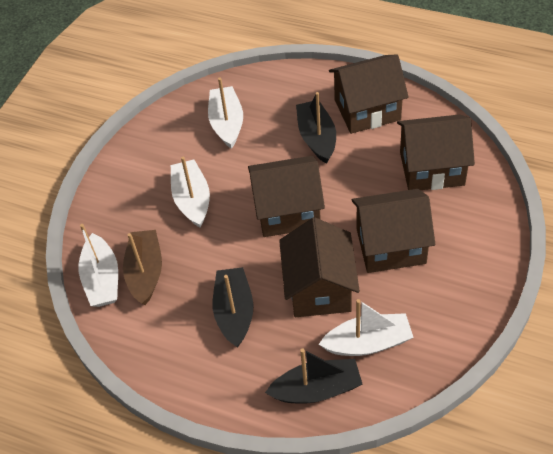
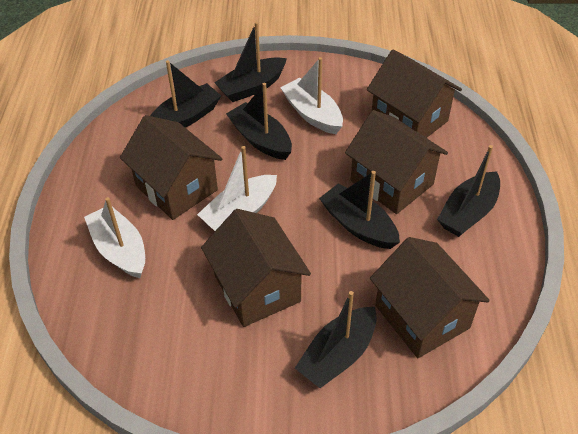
black boat: [213,267,253,347] [265,349,362,404] [296,92,336,164] = 3 -> [150,60,221,128] [214,22,287,102] [226,83,292,160] [295,291,377,388] [319,171,400,249] [437,145,500,237] = 6
brown boat: [123,230,162,305] = 1 -> none = 0
white boat: [78,224,118,307] [171,157,210,228] [208,77,243,149] [319,299,414,356] = 4 -> [84,197,145,278] [197,146,277,231] [280,57,343,134] = 3

